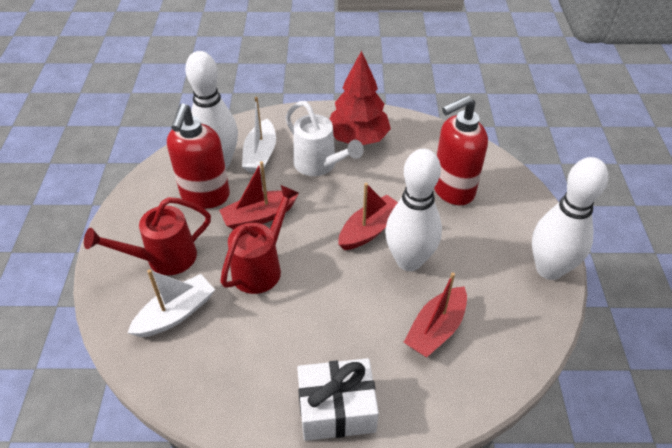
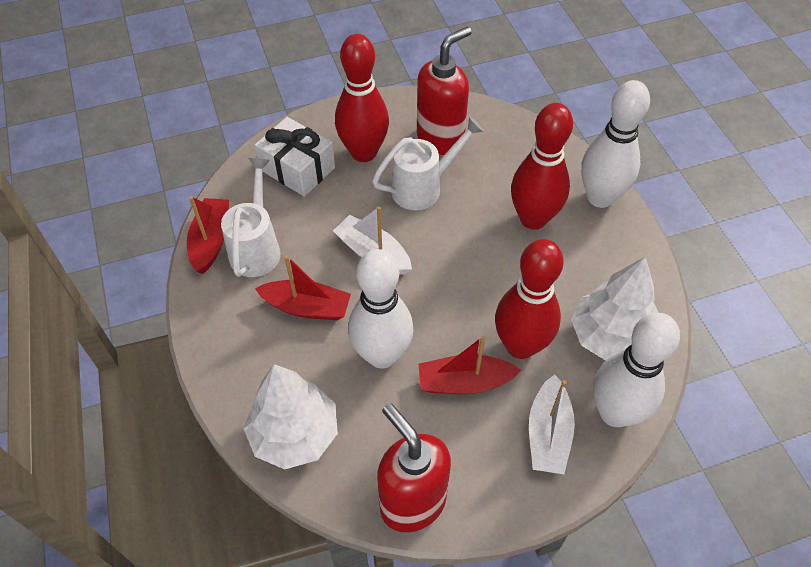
red bowling pin: none = 0 -> [335,34,389,162] [495,239,564,359] [511,103,573,230] = 3
red tree: [329,50,391,145] = 1 -> none = 0
red watering can: [84,197,211,275] [220,185,299,294] = 2 -> none = 0
white tree: none = 0 -> [243,364,338,469] [571,257,658,361] = 2
white watering can: [285,101,364,176] = 1 -> [221,158,281,277] [372,117,484,210] = 2

